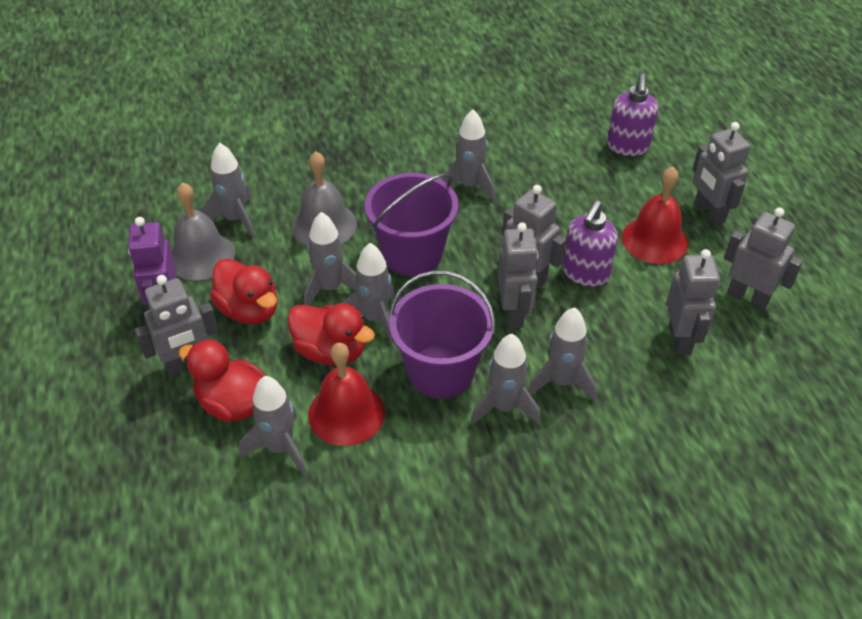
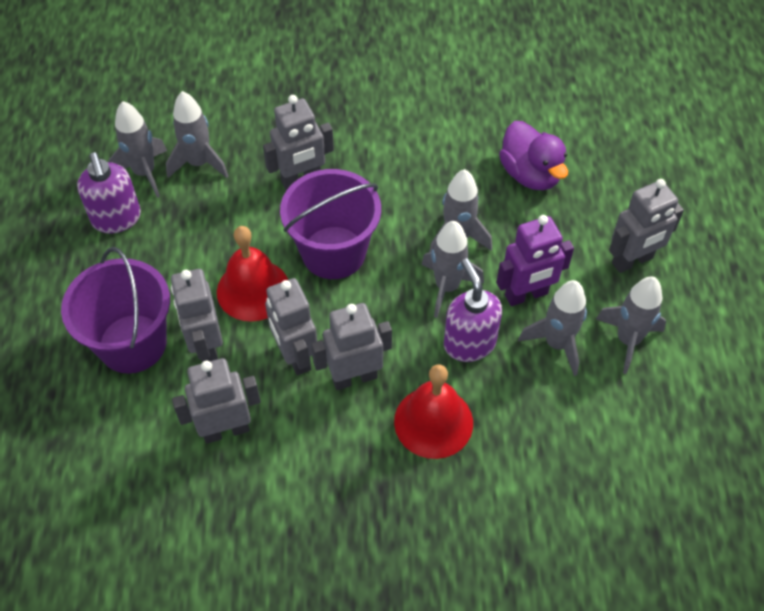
grey bell: [171,182,235,281] [292,152,357,246] = 2 -> none = 0
grey rocket: [201,143,255,238] [239,376,307,475] [304,212,356,305] [343,243,395,344] [441,110,495,202] [470,334,541,425] [528,307,597,401] = 7 -> [108,101,167,198] [166,91,228,178] [421,221,484,318] [429,169,492,253] [518,280,587,376] [596,276,666,374] = 6
purple duck: none = 0 -> [499,121,568,190] = 1
red duck: [178,340,266,422] [210,259,277,325] [287,303,375,365] = 3 -> none = 0

